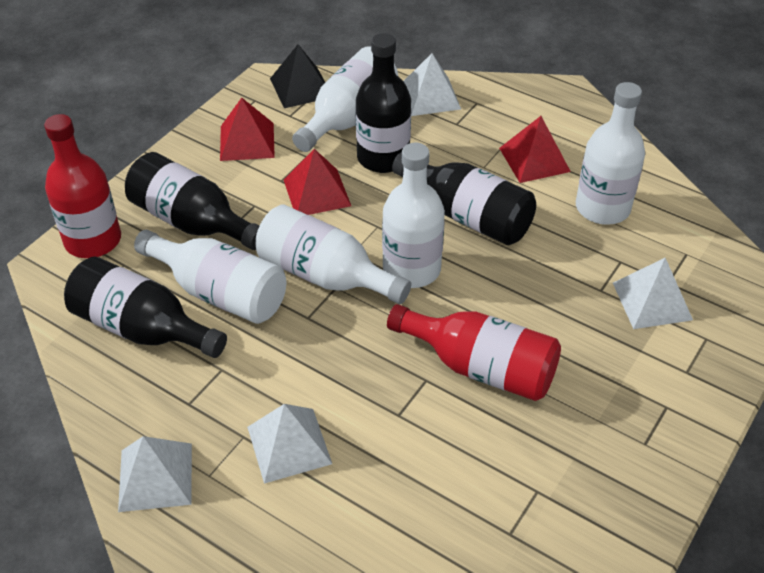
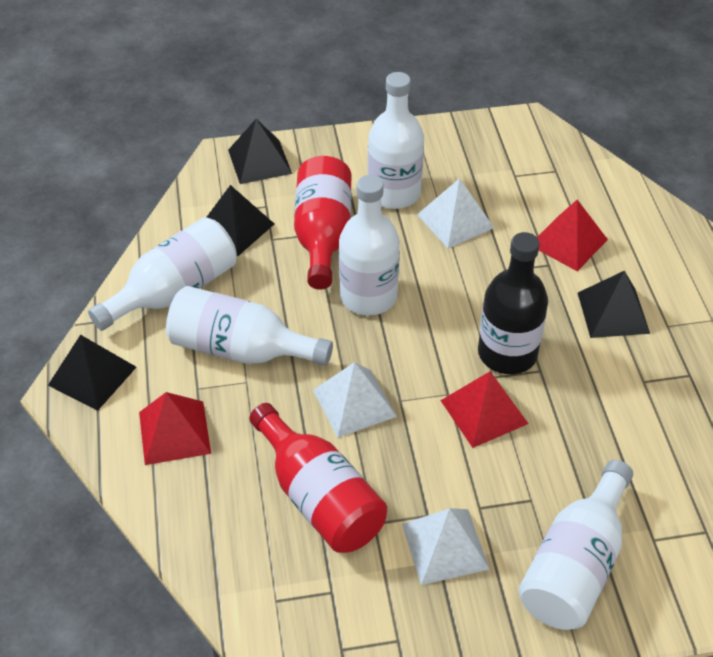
black bottle: [64,257,227,358] [125,152,259,250] [356,33,411,173] [392,152,536,245] = 4 -> [478,232,548,374] = 1
black pyramid: [270,44,325,108] = 1 -> [48,335,136,411] [207,185,274,256] [228,119,292,184] [578,271,650,338] = 4
white pyramid: [118,436,192,512] [247,404,332,484] [403,53,461,116] [613,258,693,329] = 4 -> [313,362,397,438] [402,508,490,585] [417,178,494,249] = 3

